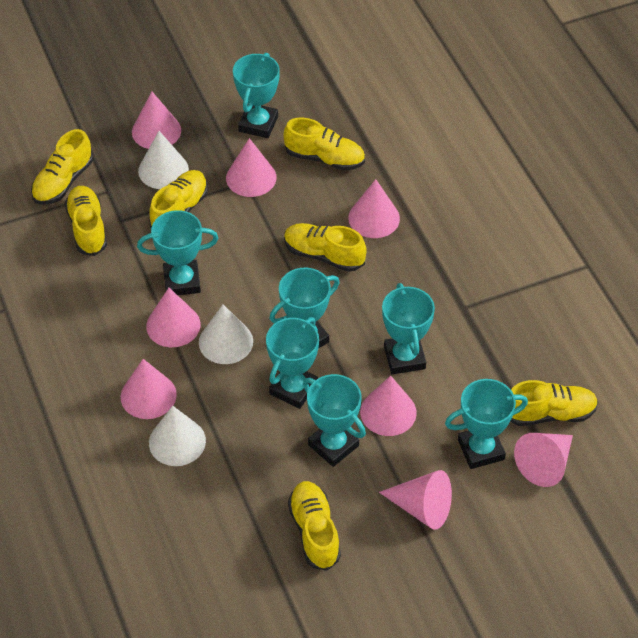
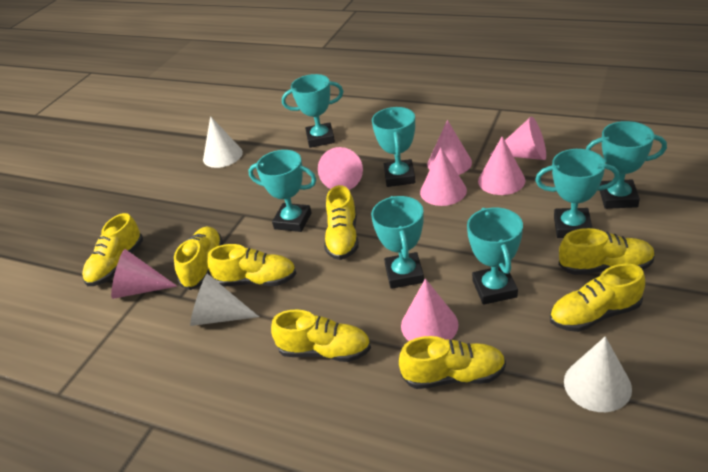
pink cone: [121,359,177,419] [132,92,181,149] [146,288,200,347] [226,138,276,197] [348,179,400,238] [360,376,417,436] [379,470,452,530] [514,433,573,487] = 8 -> [111,249,177,299] [318,147,363,190] [401,279,459,341] [420,147,467,206] [427,120,472,175] [478,136,525,195] [489,117,546,160] = 7
yellow shoe: [31,129,93,205] [65,186,107,256] [149,170,208,228] [284,118,365,171] [284,223,367,272] [288,481,341,571] [511,380,598,426] = 7 -> [82,213,143,286] [174,227,223,290] [207,244,296,286] [271,309,371,362] [324,185,359,260] [399,336,506,389] [550,264,645,332] [559,228,655,275] = 8

